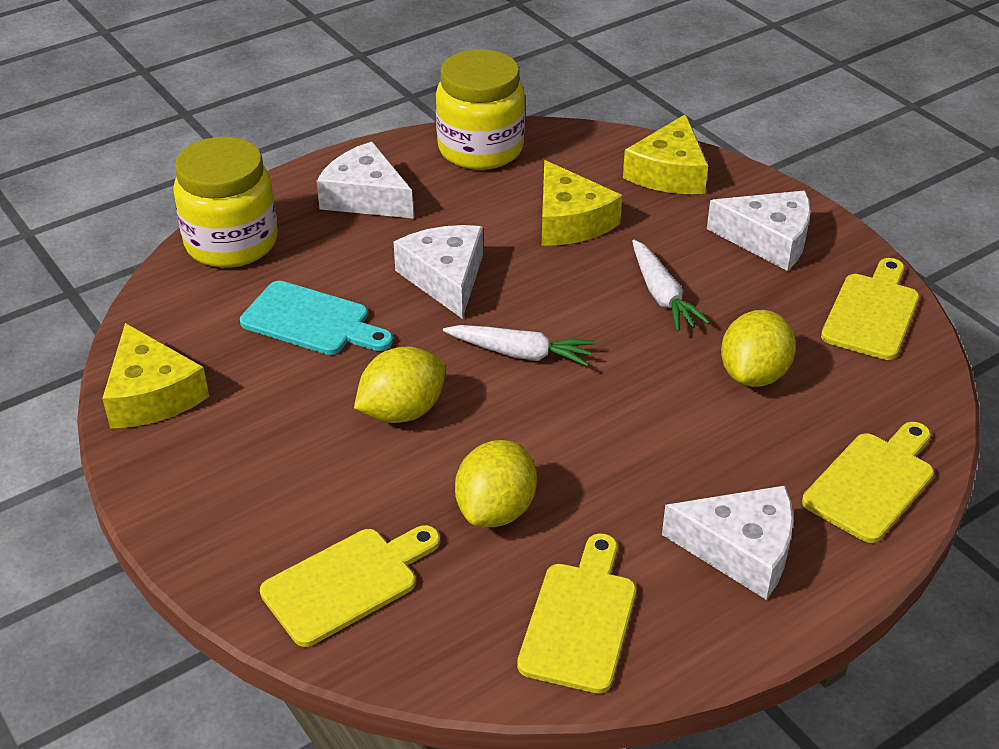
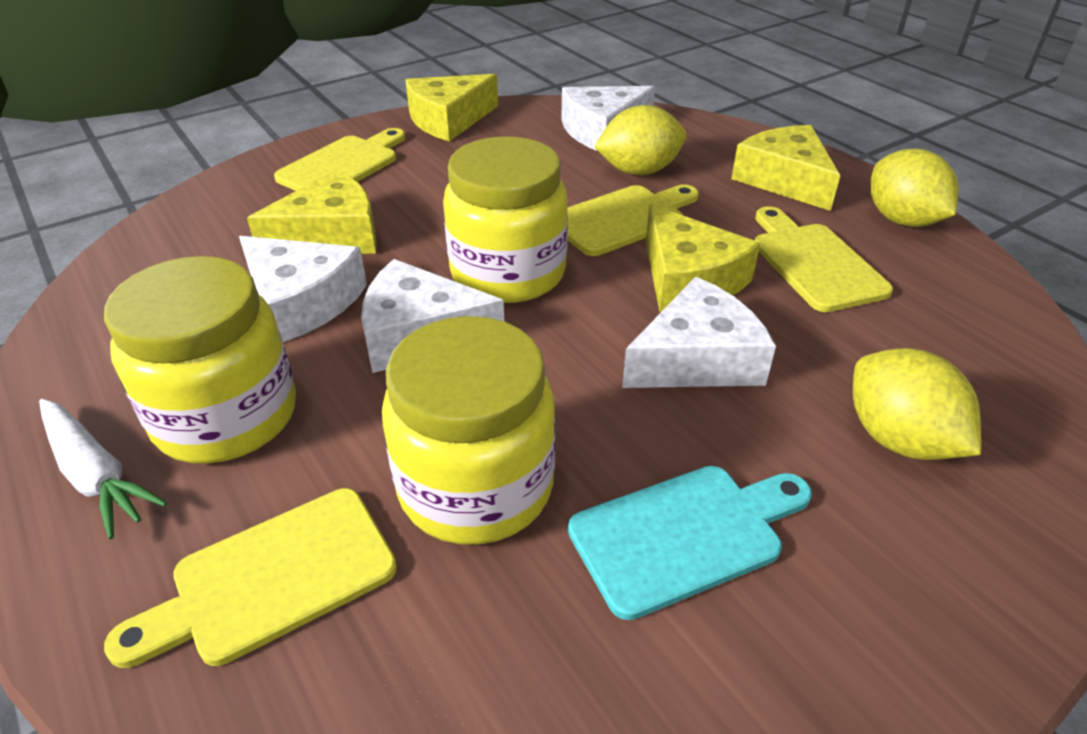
white carrot: [443,325,595,367] [632,240,710,332] = 2 -> [39,399,167,539] = 1
yellow cheese: [102,323,209,429] [542,160,622,246] [623,114,708,194] = 3 -> [247,170,377,254] [405,74,498,141] [646,205,760,312] [731,125,841,211] = 4
yellow jar: [173,137,278,268] [436,49,525,170] = 2 -> [104,256,296,464] [382,316,555,545] [443,136,568,303] = 3

